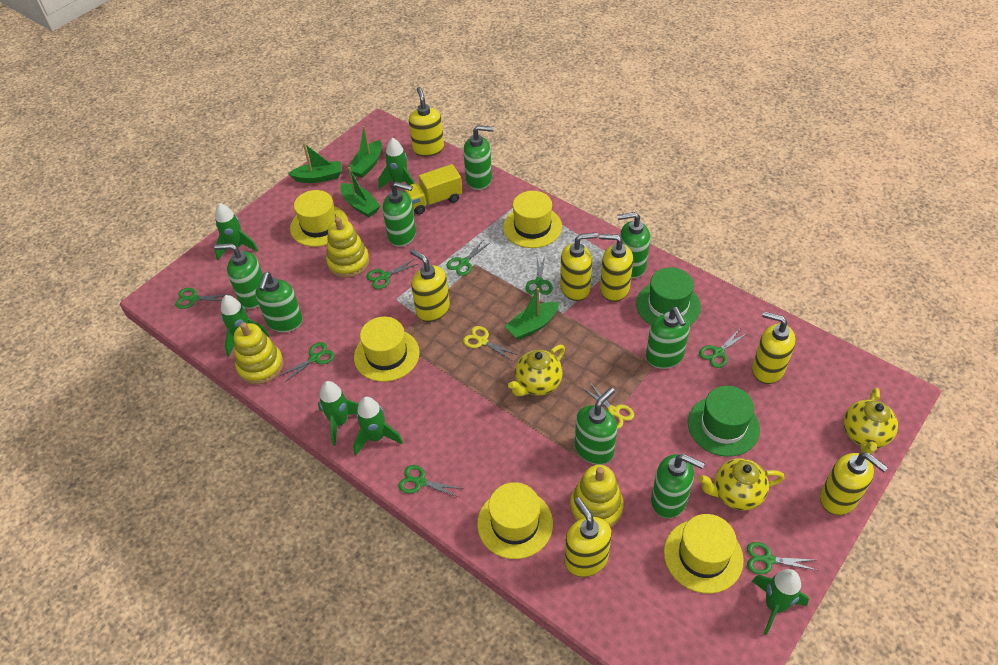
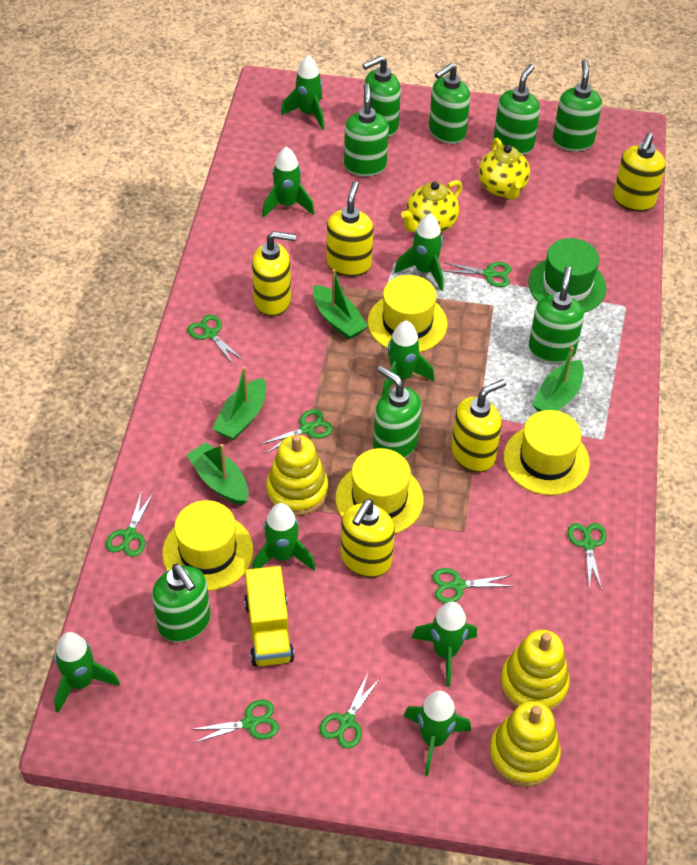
green hat: [636,267,701,325] [688,386,760,457] = 2 -> [528,238,606,313] = 1
green rocket: [215,203,258,260] [221,295,269,356] [318,381,359,446] [353,397,403,456] [378,138,414,189] [752,569,809,635] = 6 -> [54,632,120,713] [252,503,315,570] [262,147,315,218] [281,55,325,130] [382,320,434,396] [394,214,444,291] [404,691,471,776] [411,602,477,687] = 8
yellow hat: [290,190,348,247] [354,317,420,382] [477,482,553,559] [503,191,562,248] [664,514,744,594] = 5 -> [162,500,253,591] [335,448,423,534] [368,275,447,352] [504,410,590,495] = 4
yellow scissors: [463,326,518,360] [582,383,634,429] = 2 -> none = 0
yellow soap dispenser: [409,87,444,157] [410,249,450,322] [560,232,598,301] [565,497,612,577] [599,234,633,302] [752,311,796,384] [820,453,888,515] = 7 -> [252,231,296,316] [327,181,373,277] [341,499,395,577] [451,379,507,472] [613,133,666,212] = 5
yellow teapot: [508,345,565,396] [698,458,785,510] [844,387,898,455] = 3 -> [401,180,462,232] [479,138,530,200] = 2

